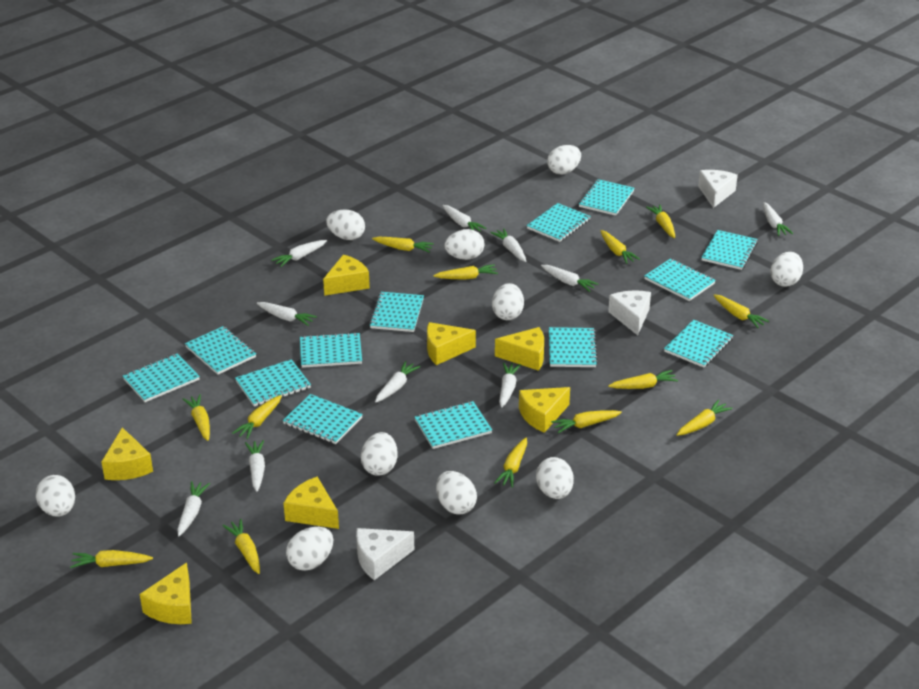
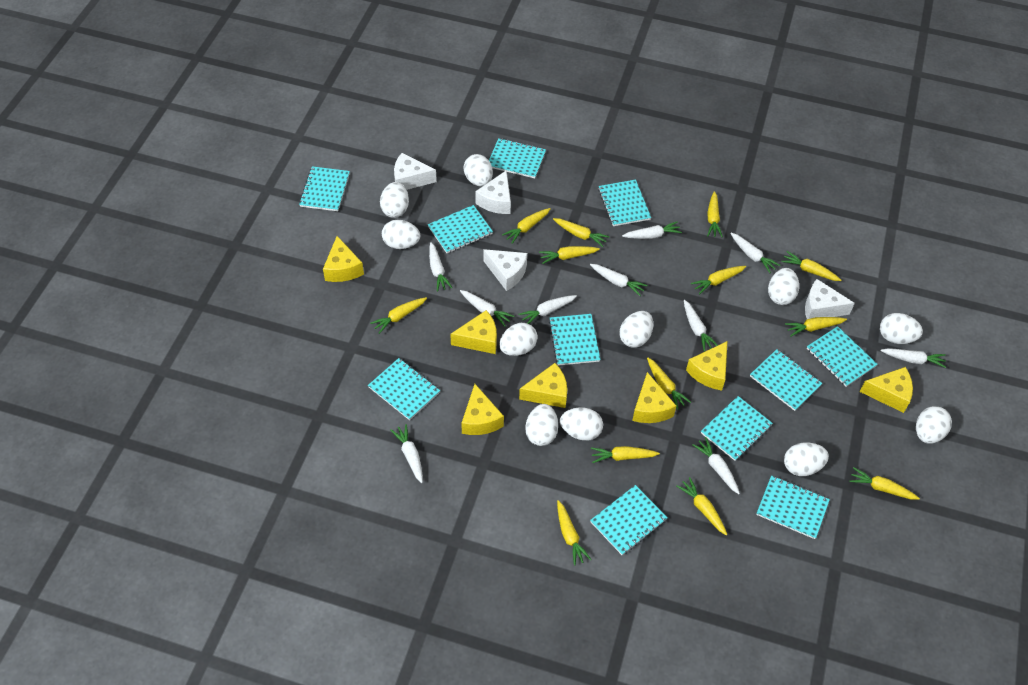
turquoise notebook: [123,354,200,402] [185,326,256,375] [235,359,311,407] [283,394,363,444] [300,332,362,368] [369,292,424,332] [415,401,492,449] [527,203,591,242] [549,327,598,367] [579,179,634,216] [644,258,716,301] [664,320,733,368] [701,230,758,270] = 13 -> [299,166,350,211] [368,358,440,420] [428,205,493,253] [489,138,546,178] [549,314,601,366] [590,485,668,555] [598,180,651,226] [701,396,773,461] [750,349,822,411] [756,475,830,539] [807,326,878,387] = 11
white cheese: [356,528,414,580] [608,290,651,336] [698,170,738,208] = 3 -> [394,153,437,190] [475,170,511,214] [484,249,527,291] [805,279,855,319] = 4
white egg: [36,475,75,517] [286,527,333,571] [326,209,365,240] [361,432,398,476] [436,471,477,515] [444,229,484,260] [492,283,524,320] [536,457,574,499] [547,145,581,174] [770,252,803,287] = 10 -> [380,182,409,218] [382,220,420,249] [464,154,493,186] [499,323,538,356] [525,404,558,446] [560,407,603,441] [619,311,653,348] [768,268,799,305] [784,442,829,476] [880,313,923,344] [916,406,952,444] = 11

